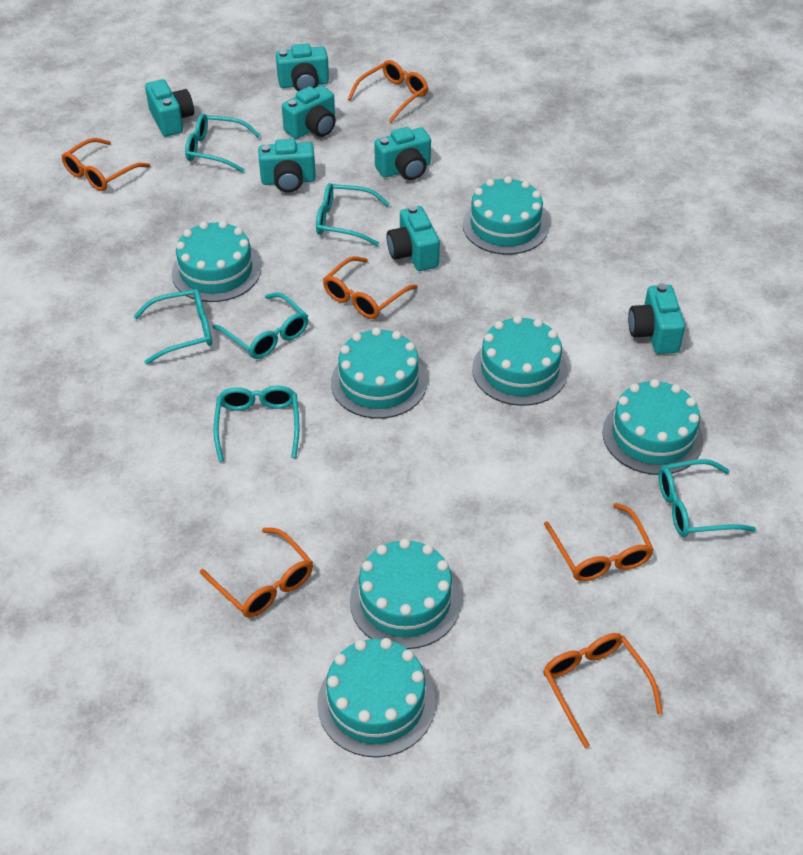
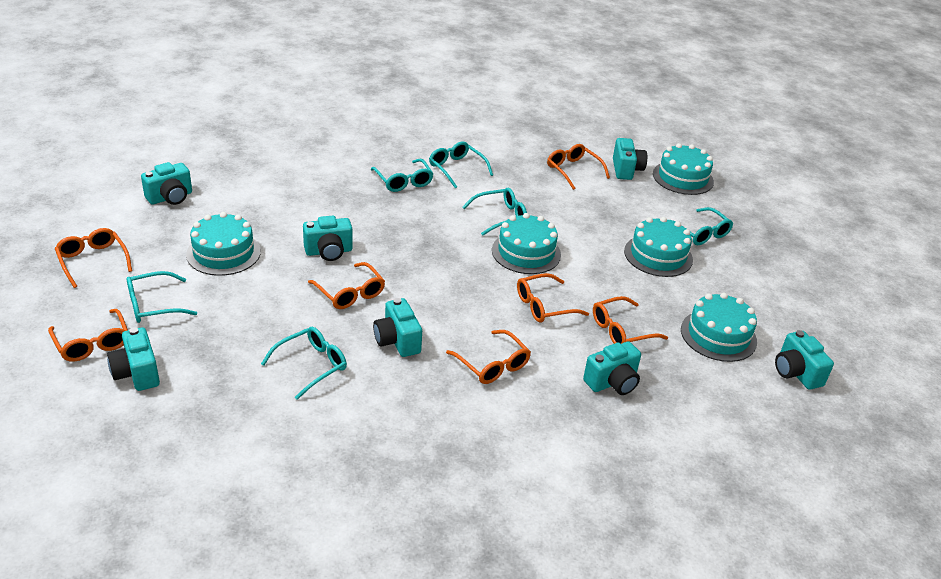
orange glasses: [62,138,150,191] [200,528,313,618] [323,256,418,319] [348,60,428,122] [543,633,663,748] [544,503,654,581] = 6 -> [48,309,128,362] [55,228,132,288] [308,262,385,309] [446,330,531,384] [517,273,589,323] [547,144,610,190] [593,296,668,344] = 7
turquoise cake: [172,221,261,302] [317,638,435,757] [331,327,427,419] [350,538,461,649] [463,176,548,255] [472,315,568,406] [603,379,703,475] = 7 -> [186,212,261,276] [492,213,561,274] [624,217,693,277] [653,143,714,195] [681,293,757,362] = 5

